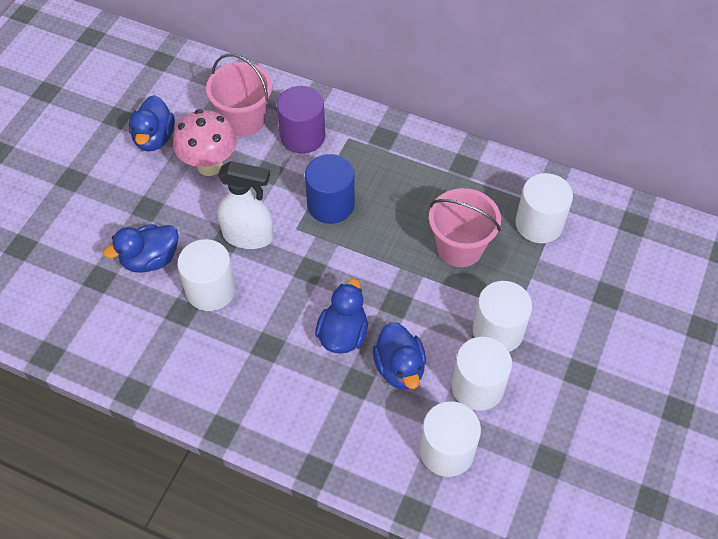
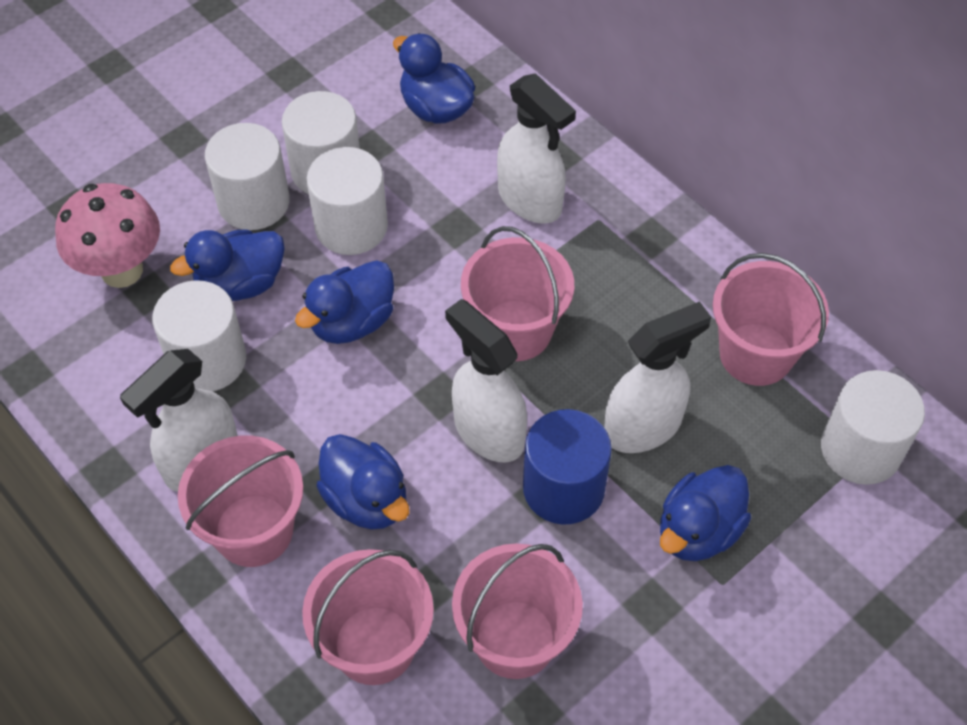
blue duck: [103,224,178,273] [129,95,175,151] [315,278,368,354] [372,322,426,389] = 4 -> [170,230,285,301] [295,260,394,344] [316,434,409,530] [393,33,475,124] [660,465,751,561] = 5
pink bucket: [206,54,272,136] [429,188,501,267] = 2 -> [178,436,303,567] [302,549,434,685] [452,543,583,679] [461,226,574,361] [713,253,829,386] = 5
purple cylinder: [277,86,325,154] = 1 -> none = 0
white spray bottle: [218,161,273,249] = 1 -> [120,349,238,492] [445,299,527,463] [497,73,576,224] [604,301,711,453] = 4

